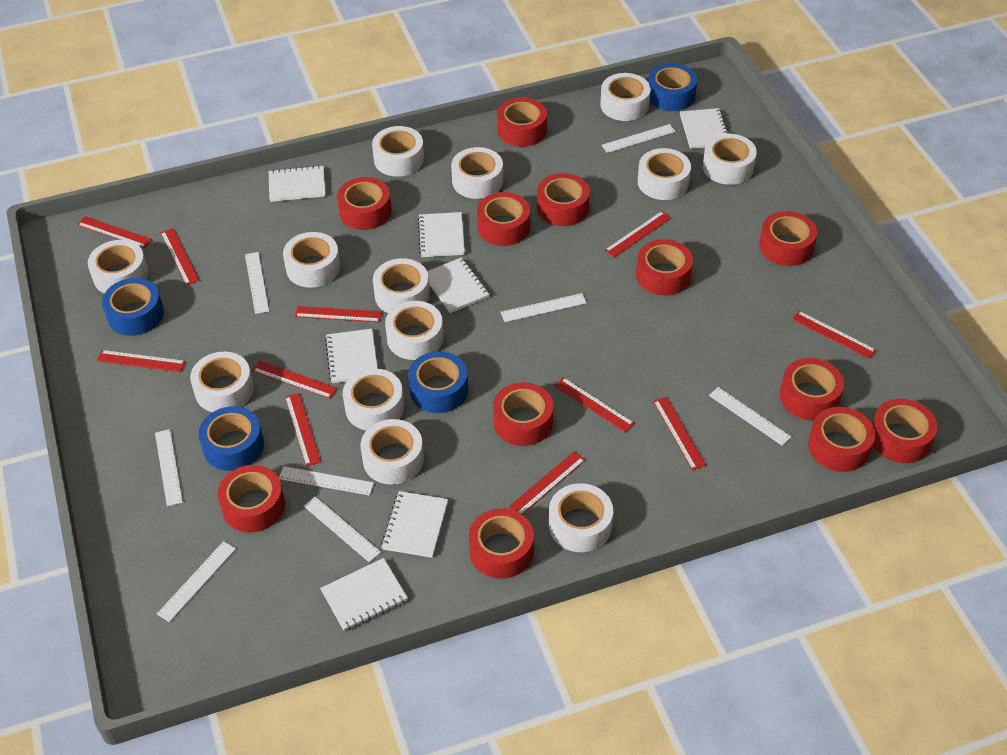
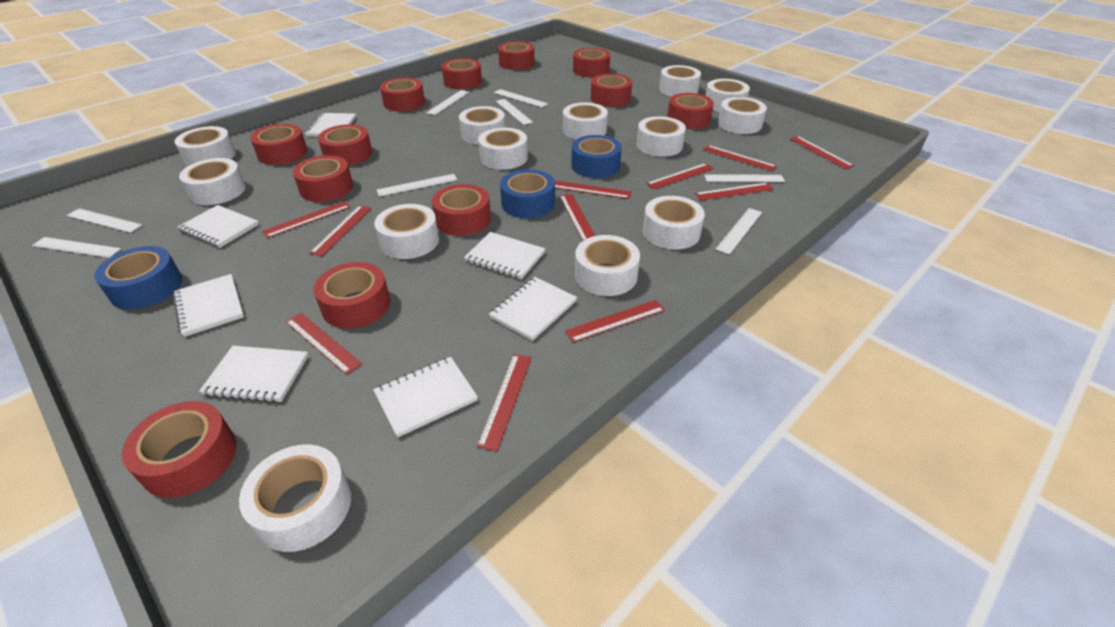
blue tape: [102,278,164,336] [198,406,264,471] [408,351,468,413] [648,63,697,111] = 4 -> [94,246,182,309] [500,169,555,218] [571,135,622,178] = 3

